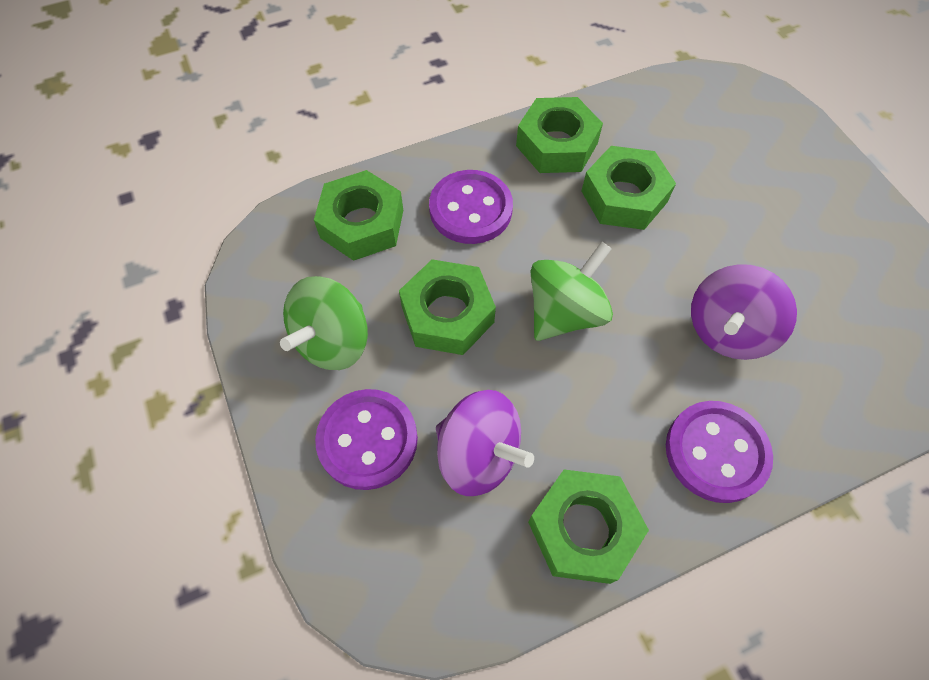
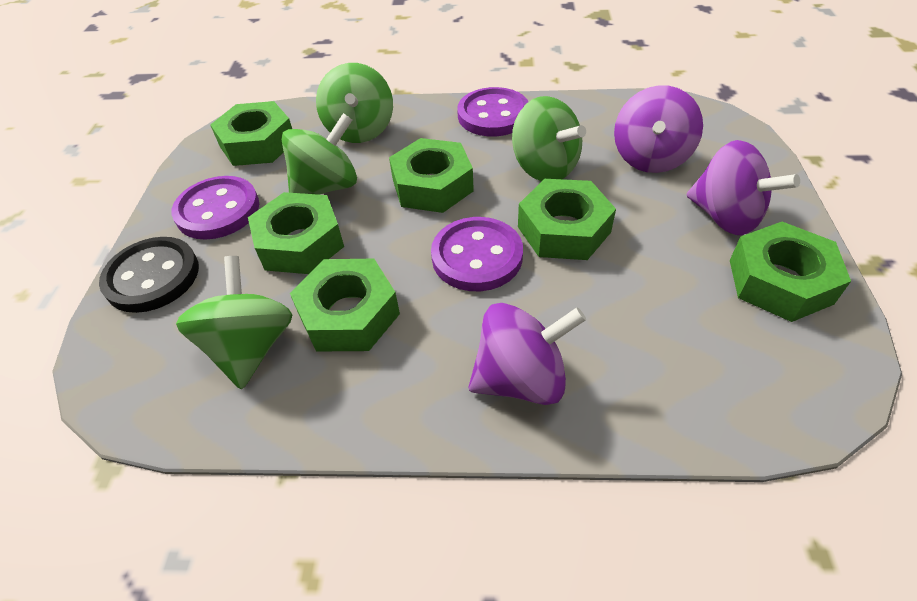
black button: none = 0 -> [99,237,199,313] = 1
green nut: [314,170,403,261] [399,259,496,355] [516,97,603,173] [528,470,649,584] [581,146,676,230] = 5 -> [210,101,292,166] [248,192,344,274] [290,258,400,352] [389,138,474,213] [518,179,616,260] [730,222,851,322] = 6
green spinning top: [280,276,368,370] [531,242,613,341] = 2 -> [176,256,292,389] [281,113,357,195] [316,63,393,143] [512,96,586,181] = 4
purple spinning top: [436,390,534,496] [691,264,797,360] = 2 -> [469,303,586,405] [614,85,703,173] [687,140,800,235] = 3

